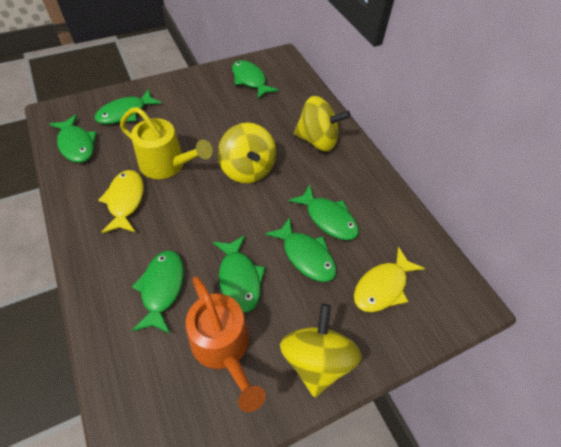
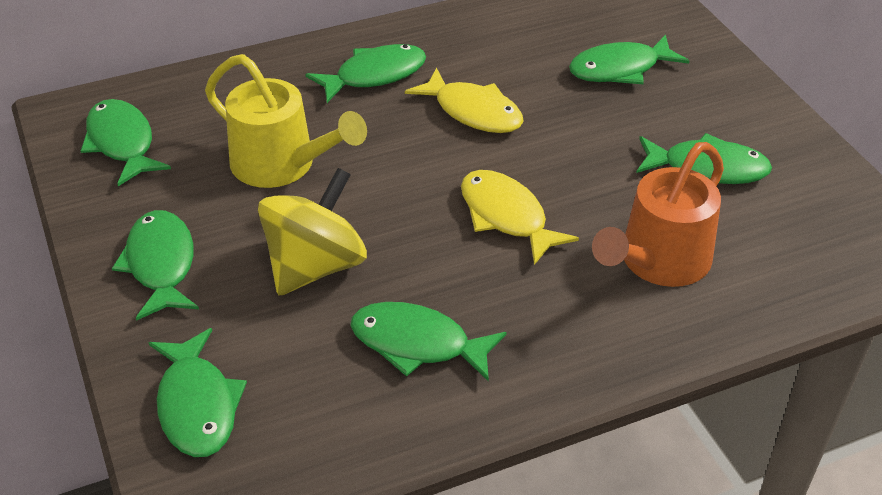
yellow spinning top: [218,123,276,183] [280,304,362,397] [294,96,351,151] = 3 -> [258,168,367,296] = 1

